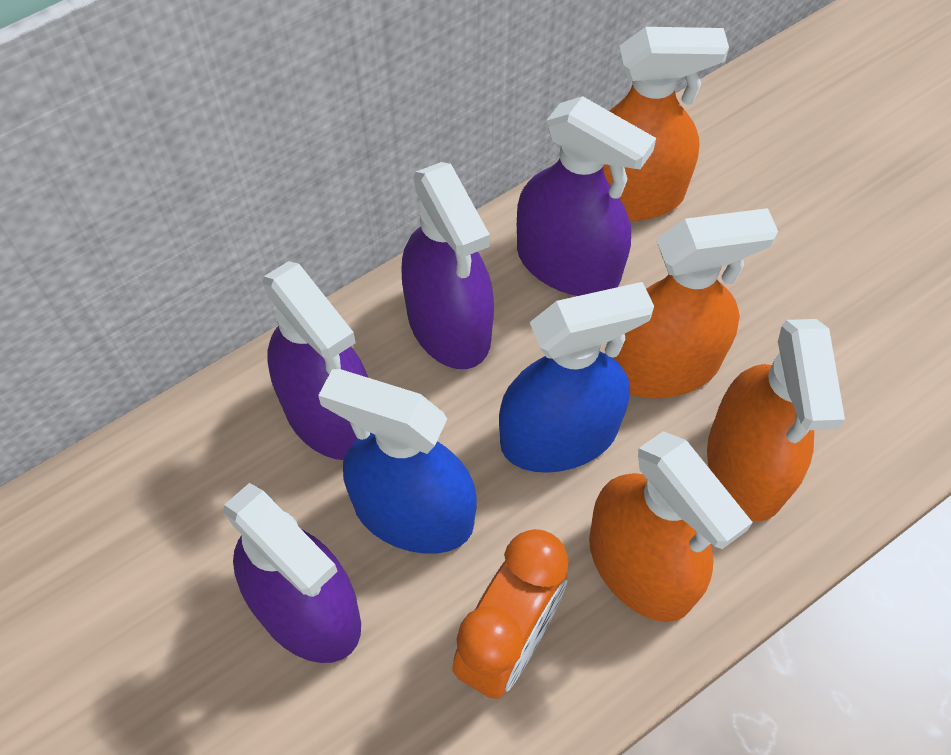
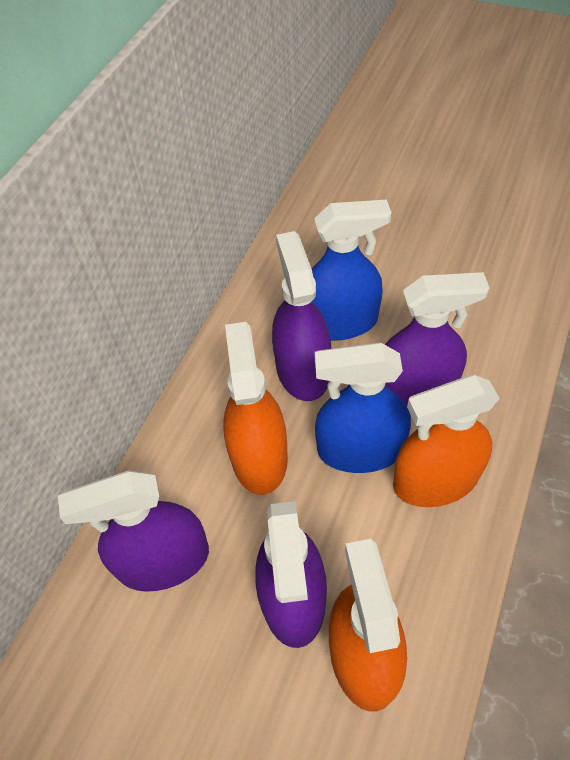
orange clock: [452,529,569,699] = 1 -> none = 0
orange spray bottle: [589,431,753,622] [603,27,729,221] [613,208,778,398] [707,319,845,522] = 4 -> [223,322,288,495] [329,539,407,712] [393,375,500,507] = 3

